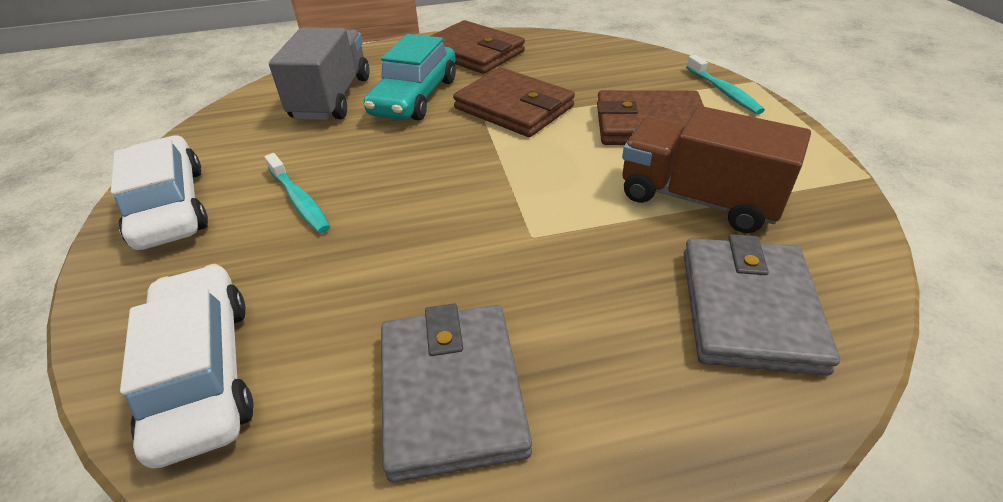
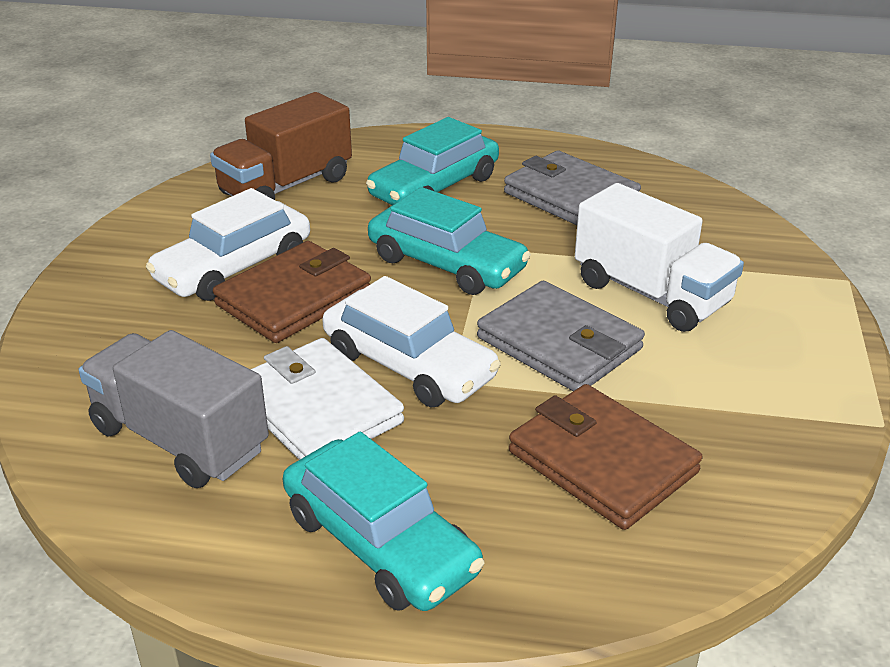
brown wallet: [431,20,525,74] [453,67,575,137] [597,90,704,145] = 3 -> [213,241,371,343] [509,384,703,530] = 2
turquoise car: [364,34,456,120] = 1 -> [283,432,484,611] [366,117,499,205] [368,187,531,295] = 3
turquoise toothbrush: [264,153,330,233] [686,55,765,114] = 2 -> none = 0
white truck: none = 0 -> [575,183,744,332] = 1
white wallet: none = 0 -> [251,338,404,460] = 1

